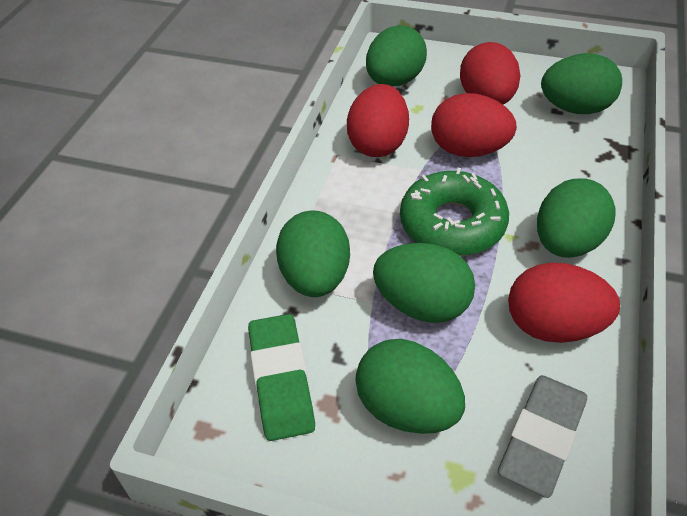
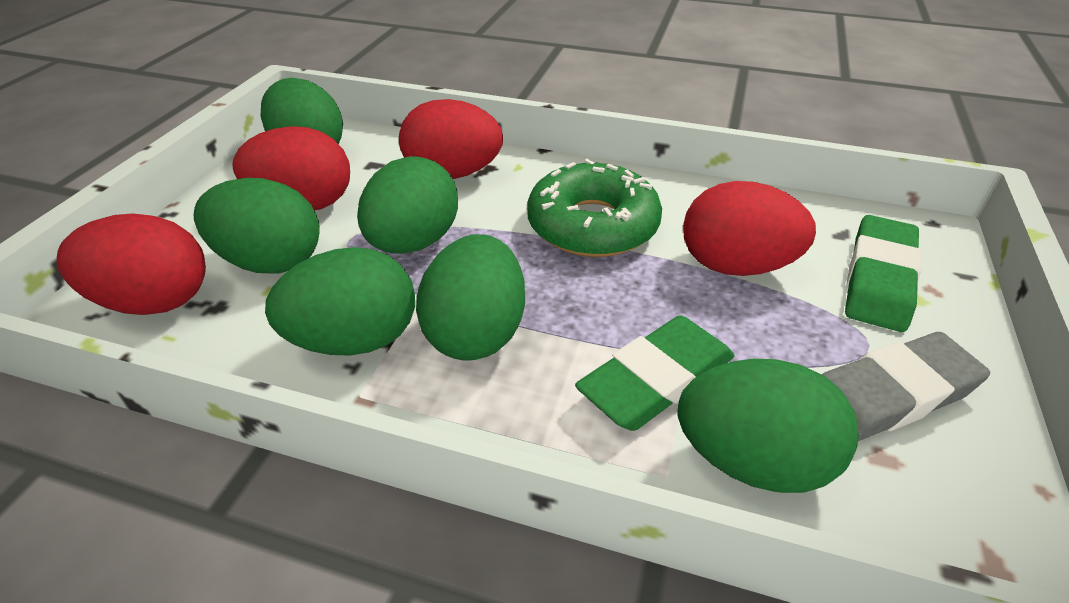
green eraser: [248,314,315,441] = 1 -> [575,315,734,431] [845,215,922,332] = 2

